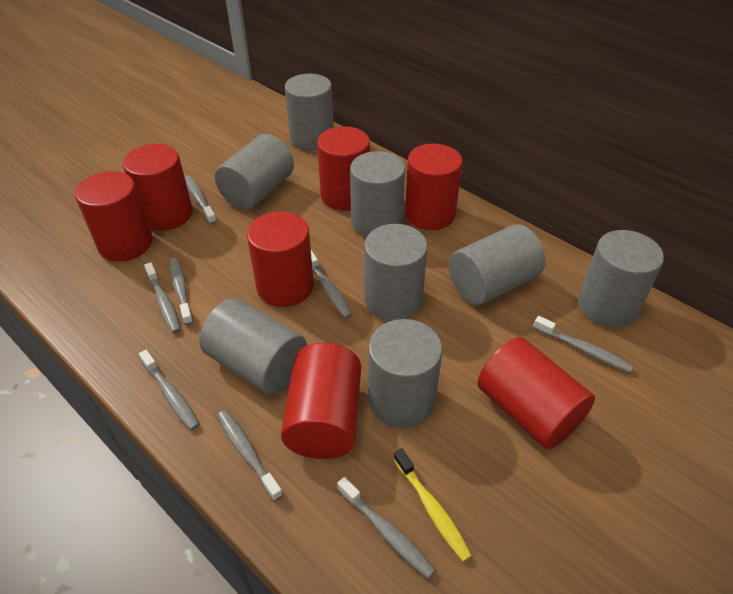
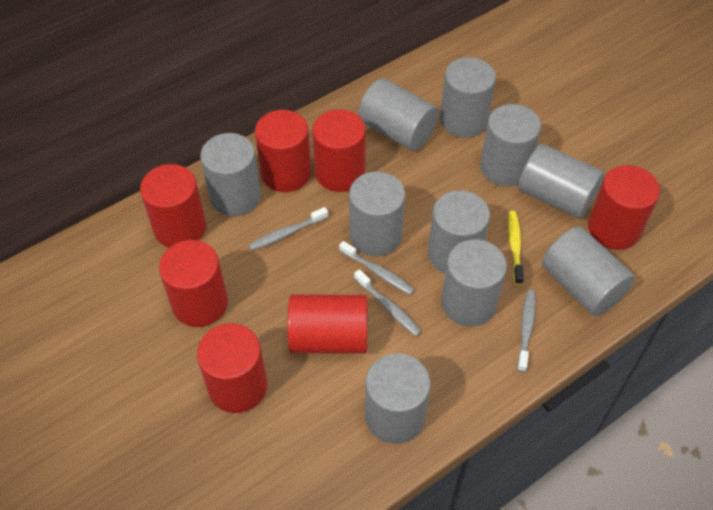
grey cylinder: [199,298,307,395] [215,134,294,210] [285,74,334,150] [350,151,405,237] [364,224,428,321] [368,319,443,428] [449,224,545,306] [578,230,664,328] = 8 -> [200,133,261,216] [349,171,405,256] [359,78,439,151] [365,353,431,444] [428,190,490,274] [440,57,496,138] [441,239,507,327] [480,104,541,186] [518,144,604,219] [542,227,635,316] = 10
grey toothbrush: [139,350,200,430] [144,262,181,333] [169,258,193,325] [185,176,217,224] [217,410,283,501] [311,250,352,319] [337,477,436,579] [533,316,634,373] = 8 -> [248,207,328,251] [339,241,415,295] [354,269,422,336] [517,290,536,372] = 4

